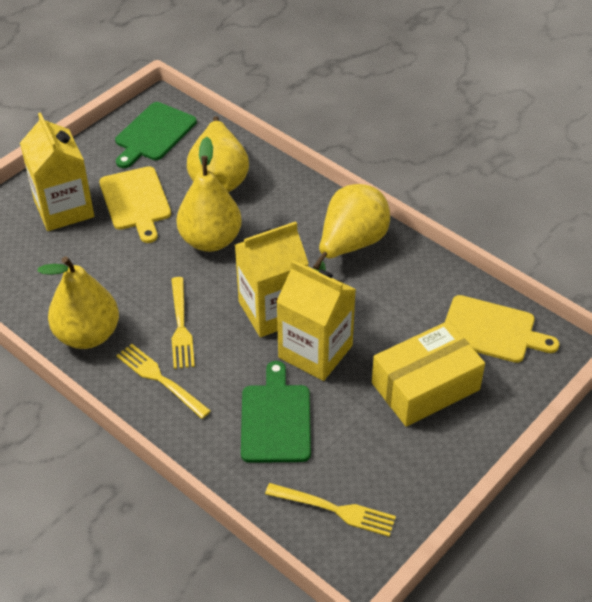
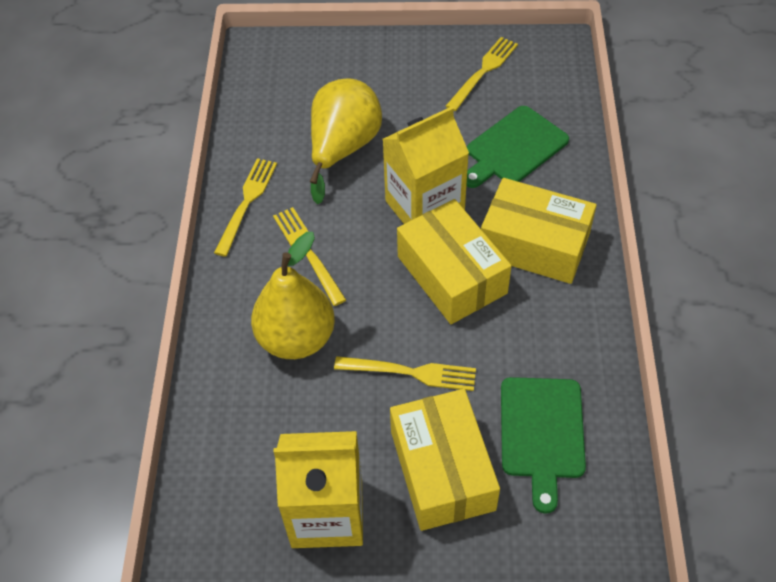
yellow box: [372,321,485,427] = 1 -> [390,389,500,531] [397,199,512,324] [481,178,597,284] = 3
yellow carton: [20,113,94,231] [235,221,309,337] [276,260,356,381] = 3 -> [274,431,363,548] [383,106,469,224] = 2
yellow cutting board: [99,166,171,243] [445,295,559,363] = 2 -> none = 0
yellow fork: [116,344,211,419] [171,277,195,369] [265,483,396,537] = 3 -> [214,158,277,257] [273,207,346,306] [334,356,476,391] [446,37,518,111] = 4
yellow pear: [37,256,119,349] [176,137,242,252] [187,116,249,192] [313,184,390,271] = 4 -> [251,232,335,359] [310,78,382,204] = 2

